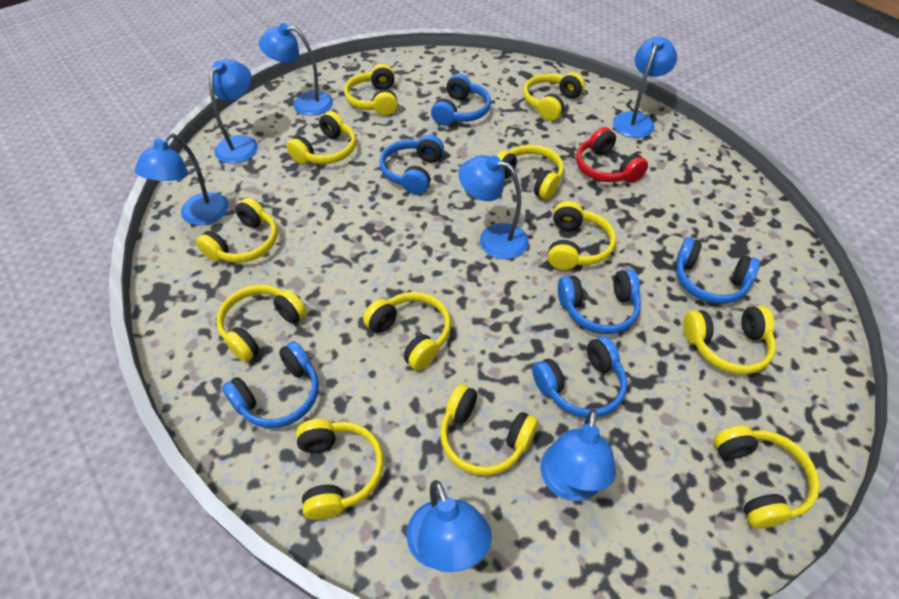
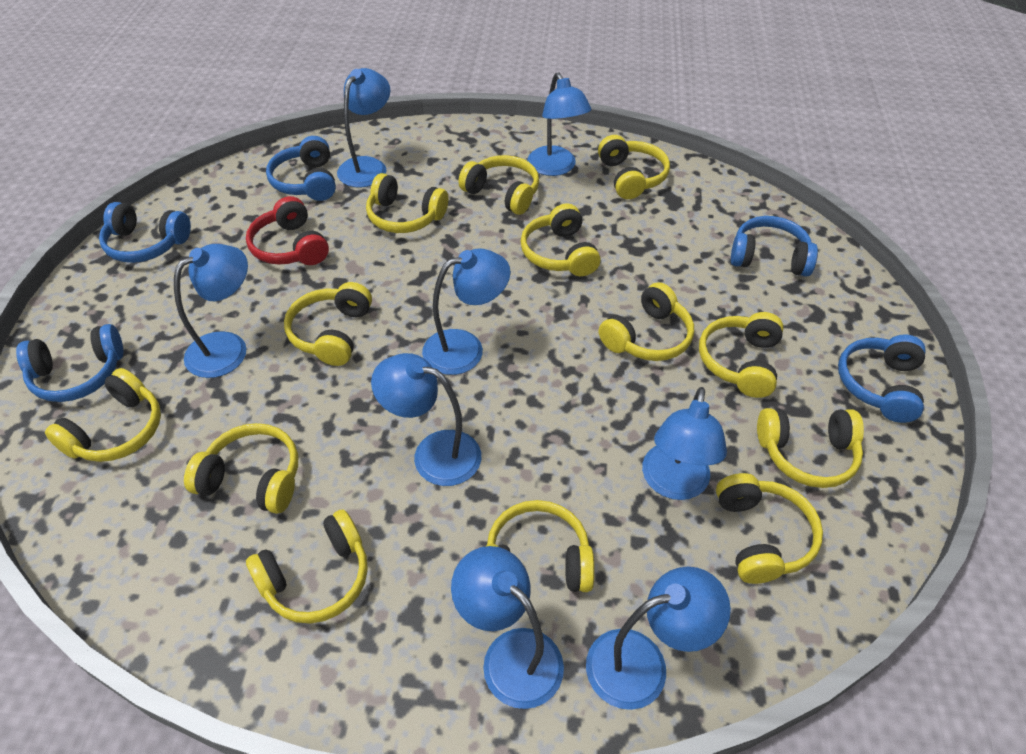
blue headphones: [222,341,319,428] [380,135,444,195] [431,74,491,126] [532,336,627,418] [558,269,641,334] [676,237,760,304] = 6 -> [16,324,123,402] [99,202,191,263] [266,136,336,201] [731,216,818,277] [838,335,925,423] = 5
blue lamp: [135,133,229,225] [209,59,258,164] [259,23,333,116] [406,480,492,572] [458,155,529,259] [540,409,616,501] [613,37,677,138] = 7 -> [174,244,248,378] [337,68,390,188] [371,353,481,486] [422,248,511,375] [451,546,564,709] [528,72,592,176] [586,567,731,710] [642,387,727,500] = 8
yellow headphones: [196,198,278,263] [217,285,306,362] [287,111,356,164] [296,419,384,520] [344,64,398,116] [363,292,451,370] [440,384,538,476] [497,145,564,200] [523,72,585,121] [548,201,616,270] [683,306,776,374] [714,426,820,529] = 12 -> [45,368,161,462] [184,423,298,514] [246,510,368,624] [284,282,372,366] [366,173,448,233] [458,155,539,215] [486,500,595,592] [520,203,601,276] [598,135,670,199] [599,282,694,361] [699,312,784,398] [716,473,823,584] [757,408,864,488] = 13

